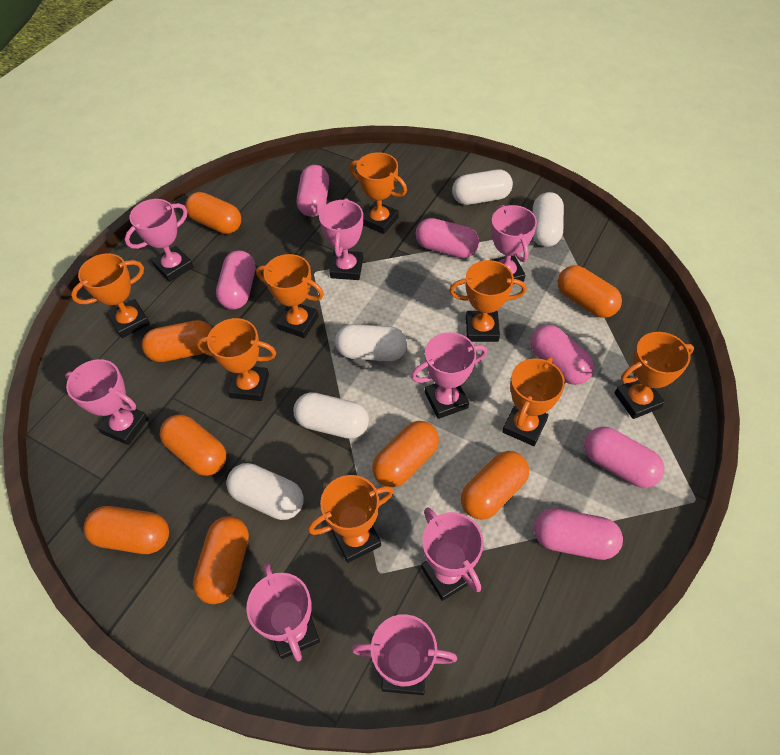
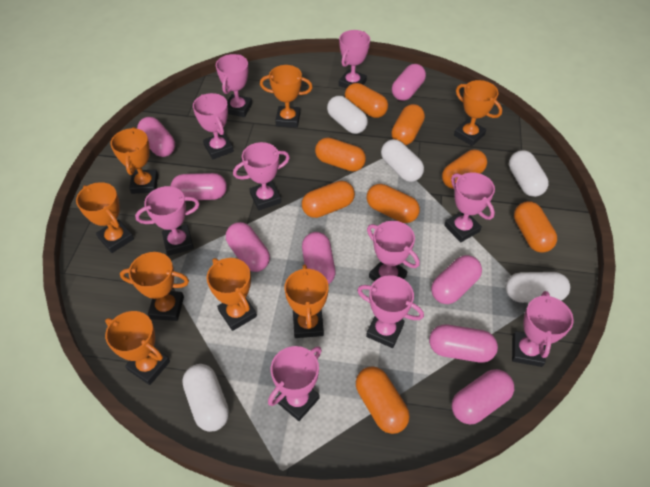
pink capsule: [216,250,255,310] [297,165,329,217] [416,218,479,258] [530,325,594,385] [534,508,623,560] [584,427,664,488] = 6 -> [137,117,175,157] [171,173,227,200] [226,222,270,272] [302,232,335,285] [392,64,426,101] [429,325,498,363] [431,255,482,304] [452,369,514,424] = 8
pink trophy: [65,359,149,445] [125,199,194,282] [246,563,320,662] [319,198,363,280] [351,614,457,695] [411,332,487,419] [421,508,484,601] [491,204,537,284] = 8 -> [135,186,200,256] [193,93,234,159] [216,54,252,117] [233,142,290,210] [268,346,322,421] [339,30,370,89] [357,275,424,348] [367,221,419,281] [444,173,495,242] [512,291,574,367] = 10

